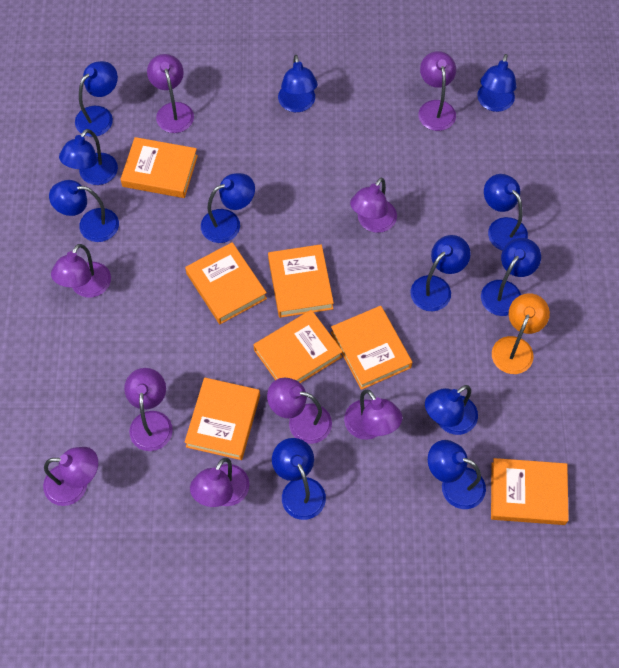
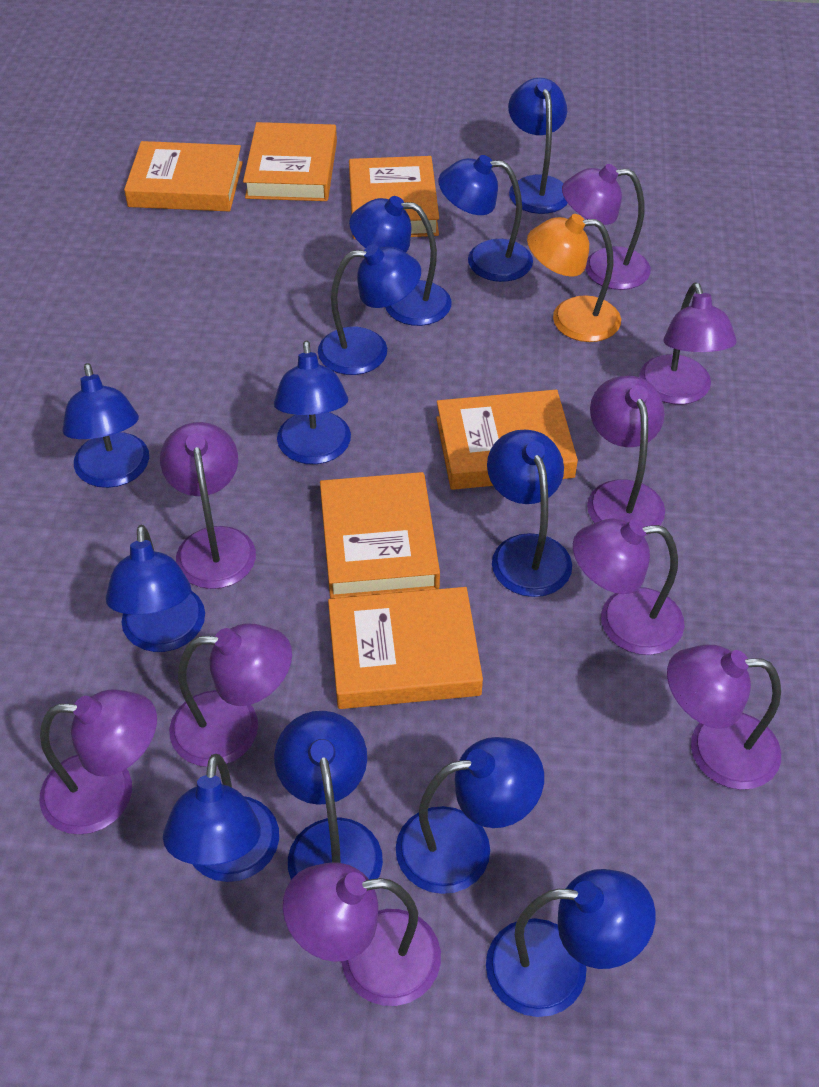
orange book: [120,137,198,198] [184,377,260,460] [185,242,267,324] [254,310,343,383] [268,244,334,318] [331,306,412,390] [491,458,569,525] = 7 -> [124,141,243,212] [243,122,337,201] [320,472,440,599] [328,587,483,709] [349,156,439,239] [436,389,578,490] = 6

